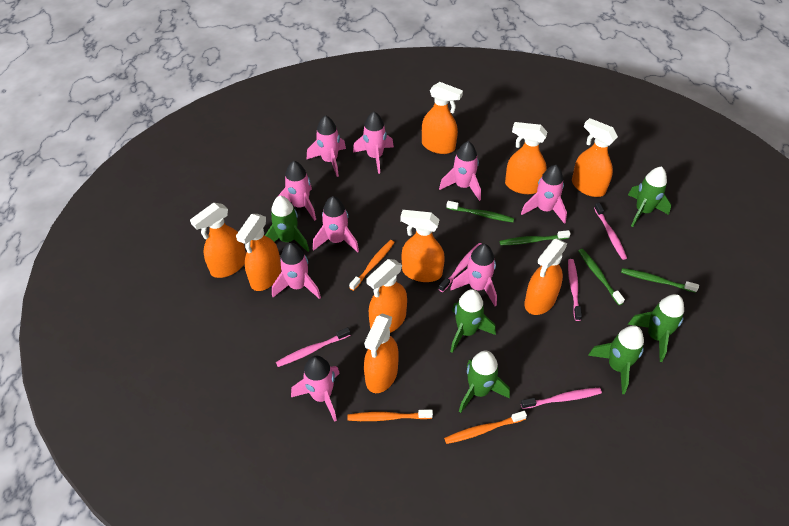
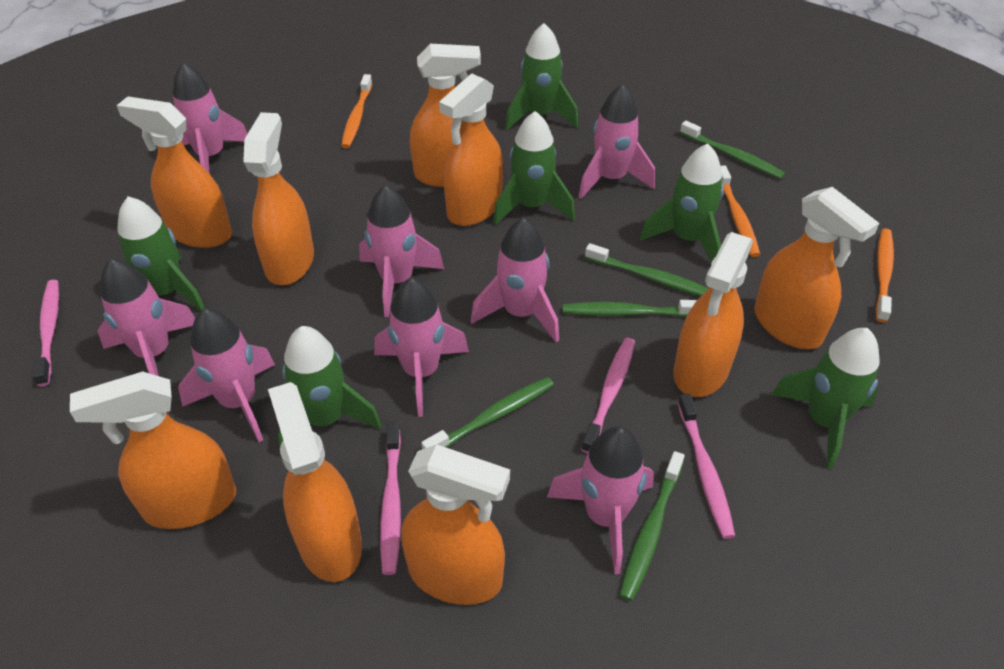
green toothbrush: [446,201,514,222] [500,230,571,245] [578,249,625,305] [621,268,699,293] = 4 -> [421,377,554,449] [563,300,697,317] [585,243,709,296] [619,451,685,601] [680,121,785,179] = 5
pink rocket: [272,243,321,299] [278,161,316,221] [291,356,340,422] [307,115,346,177] [313,196,359,252] [353,112,394,174] [439,141,481,201] [450,244,497,306] [521,165,567,224] = 9 -> [97,258,195,376] [173,62,248,173] [178,308,275,442] [359,185,444,318] [374,278,469,417] [471,217,559,343] [547,426,654,574] [579,84,655,199] = 8
pink toothbrush: [276,327,351,367] [439,243,481,292] [521,388,602,409] [568,259,582,321] [594,203,627,260] = 5 -> [33,280,59,386] [380,422,401,575] [581,338,635,454] [678,394,735,539] = 4

